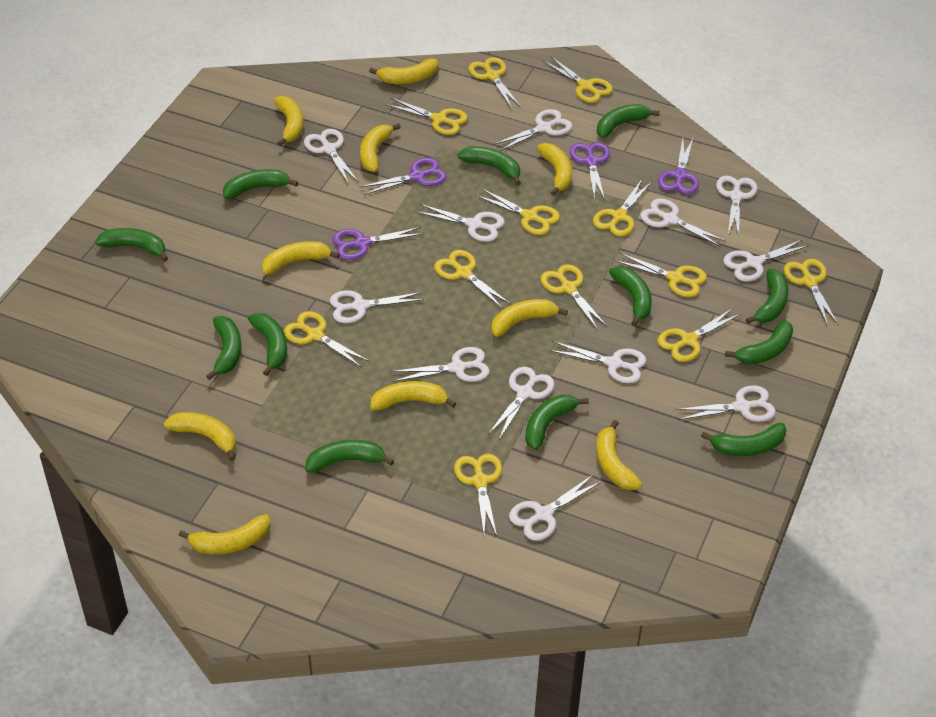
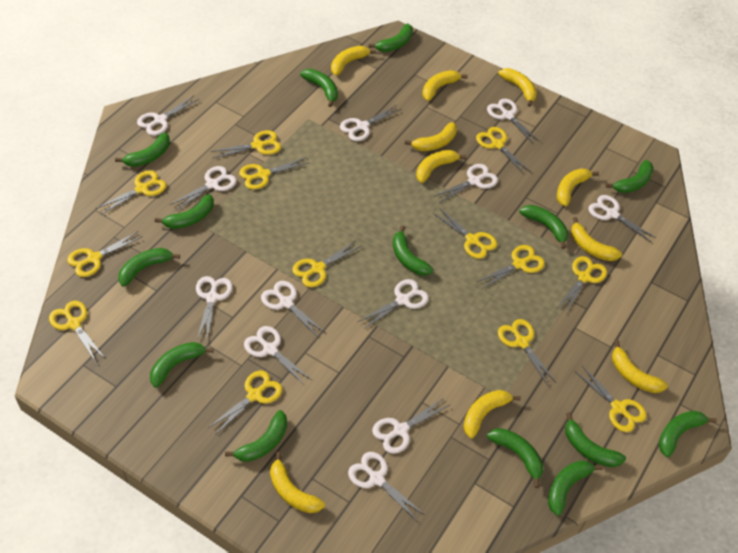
green banana: [95,228,168,262] [206,316,242,380] [223,169,298,199] [248,313,287,376] [306,440,394,473] [458,146,521,185] [525,394,589,450] [597,104,660,138] [609,266,652,326] [701,423,787,456] [725,319,793,364] [746,269,789,324] = 12 -> [115,132,170,167] [118,248,180,286] [150,342,214,388] [155,194,214,229] [225,410,287,462] [300,69,338,107] [369,24,413,52] [393,226,433,275] [487,428,543,488] [519,205,568,249] [548,460,603,516] [565,412,626,467] [606,160,654,193] [659,411,717,457] = 14
purple scissors: [332,227,424,260] [360,158,446,195] [570,142,610,200] [658,139,699,194] = 4 -> none = 0
yellow scissors: [284,311,369,368] [386,98,468,135] [434,250,511,308] [454,454,502,536] [468,57,521,109] [476,189,560,235] [540,264,607,329] [543,56,613,103] [593,179,652,236] [616,253,707,297] [657,308,741,362] [783,259,839,326] = 12 -> [49,301,105,362] [67,231,143,277] [96,171,167,215] [208,371,282,435] [210,130,281,158] [239,157,310,190] [292,241,361,287] [433,208,497,259] [476,127,531,174] [477,245,545,289] [498,319,556,385] [558,256,607,312] [575,366,647,432] = 13

